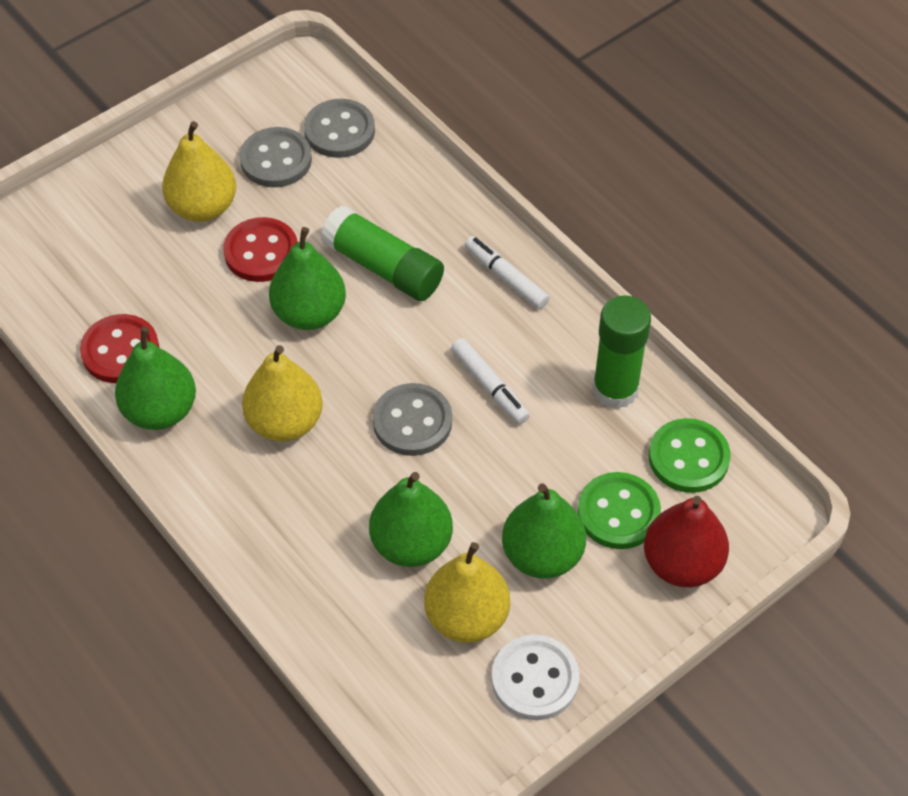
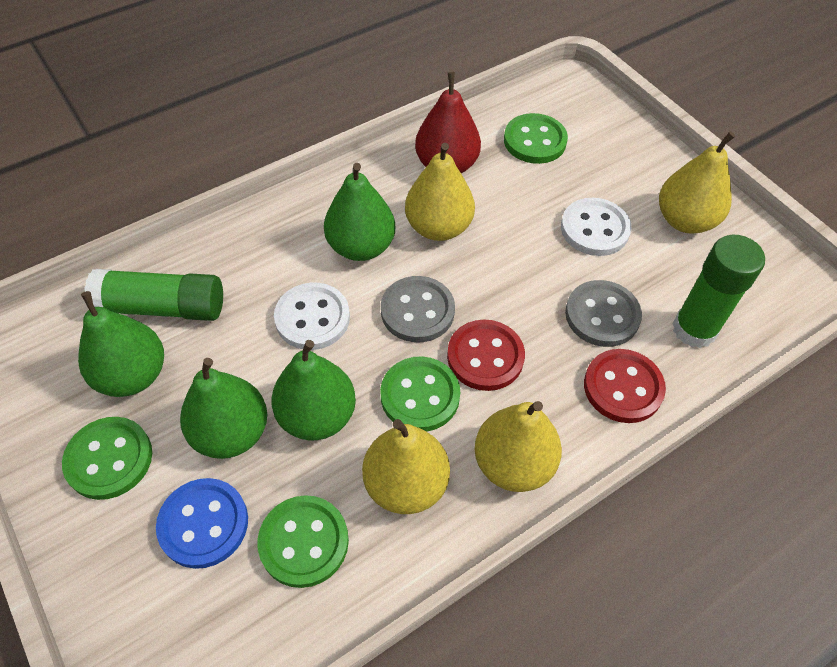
blue button: none = 0 -> [156,478,248,569] = 1
green button: [578,472,661,549] [649,418,731,493] = 2 -> [62,417,152,500] [257,495,349,588] [380,356,460,432] [504,113,568,164] = 4
grey button: [240,127,312,187] [304,99,375,158] [373,383,452,456] = 3 -> [381,276,455,343] [565,280,642,347] = 2
white button: [492,635,579,720] = 1 -> [274,283,350,350] [561,198,631,256] = 2
white marker: [451,338,530,424] [464,236,549,309] = 2 -> none = 0
yellow pear: [162,121,236,222] [242,345,323,442] [424,542,510,643] = 3 -> [362,419,450,514] [405,143,475,241] [475,401,562,492] [659,131,735,234] = 4

